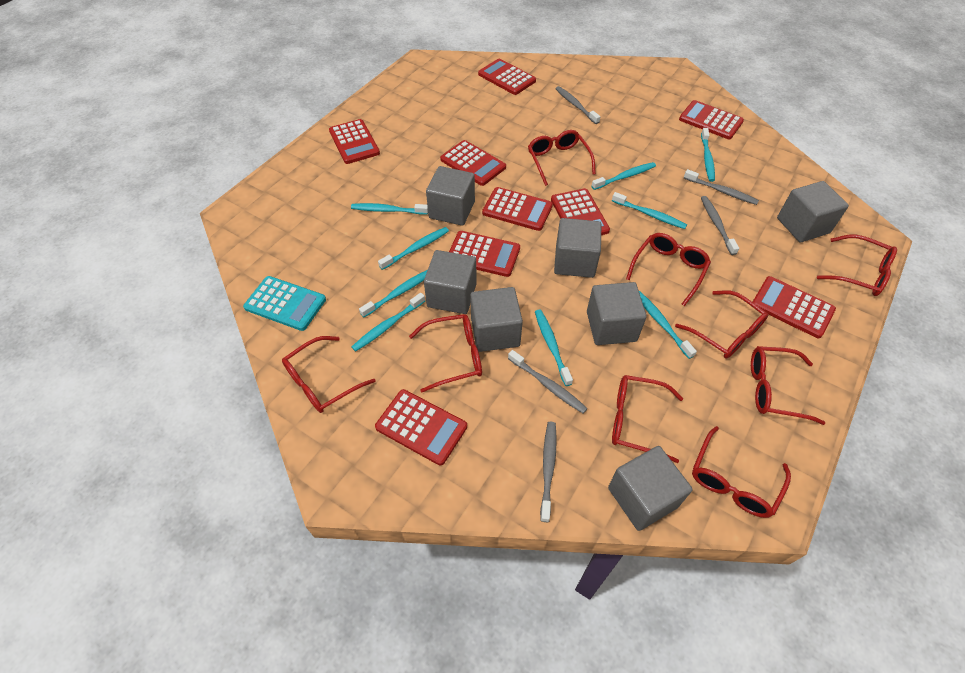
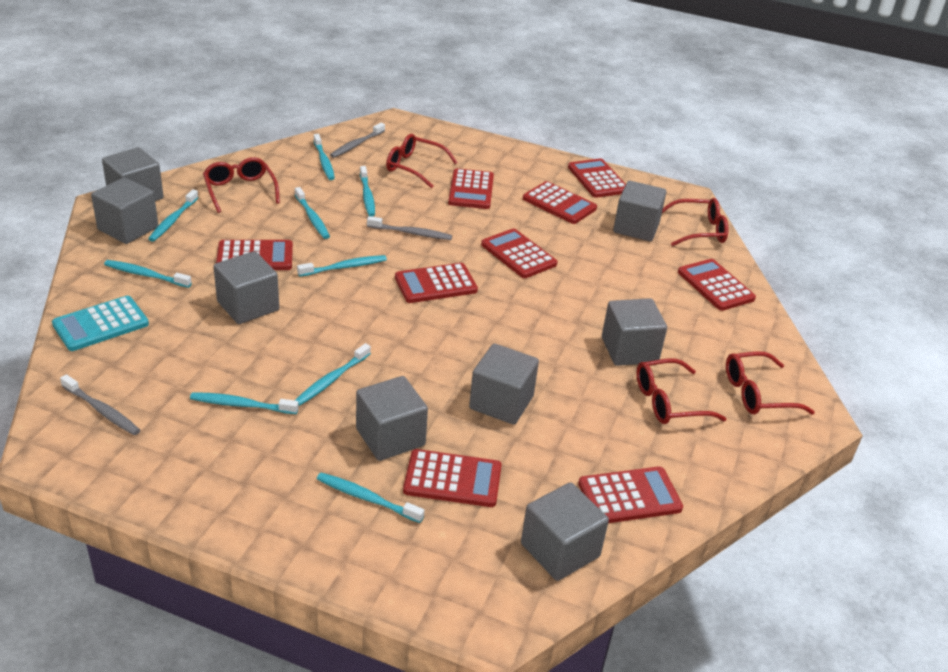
grey cube: [424,250,477,314] [426,166,475,226] [470,287,523,352] [554,218,601,278] [587,282,647,345] [608,446,693,531] [777,181,849,242] = 7 -> [91,177,158,244] [102,147,164,201] [213,251,279,324] [356,376,428,461] [469,344,539,425] [521,482,609,581] [602,298,667,366] [613,181,667,241] = 8
grey toothbrush: [508,350,588,414] [540,422,557,522] [555,86,600,124] [684,169,759,205] [701,196,739,255] = 5 -> [60,374,140,435] [330,123,385,158] [367,216,452,240] = 3
red glasses: [282,336,376,413] [409,314,482,392] [528,130,596,186] [612,375,683,463] [626,233,711,306] [675,290,768,359] [692,426,791,518] [751,346,825,425] [817,235,897,296] = 9 -> [203,157,280,213] [386,134,458,188] [636,359,726,424] [662,198,728,246] [726,351,815,414] = 5

